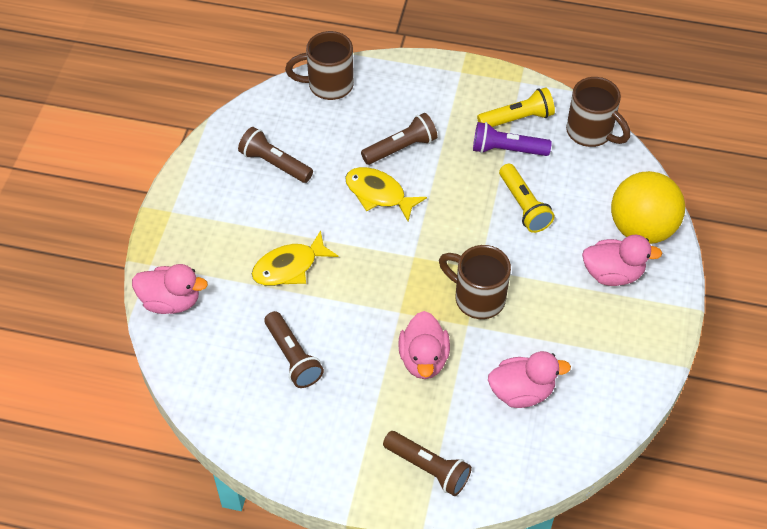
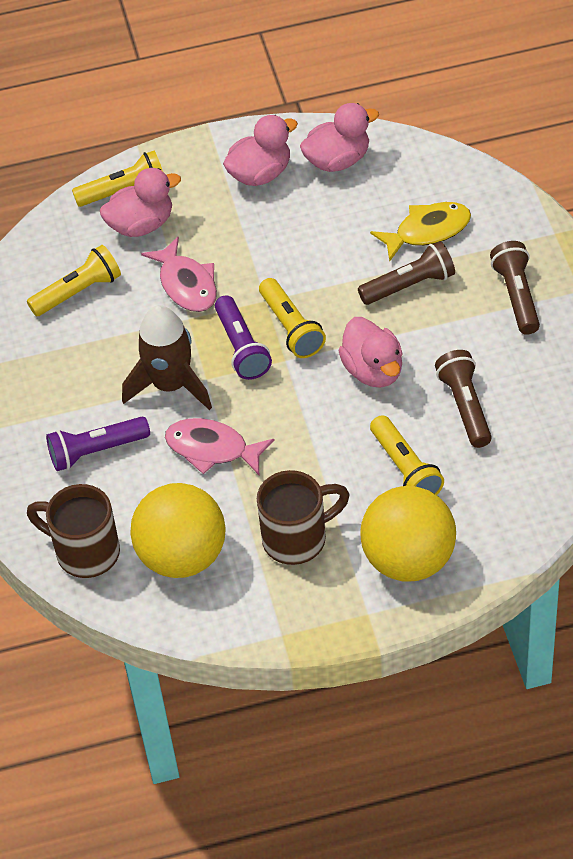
brown flashlight: [238,127,313,183] [264,311,324,388] [361,113,438,165] [383,431,472,496] = 4 -> [358,241,455,305] [435,350,492,448] [490,241,540,335] = 3
brown mug: [285,31,354,100] [439,245,511,319] [566,77,630,147] = 3 -> [27,484,120,578] [257,470,350,565] = 2
brown rocket: none = 0 -> [122,305,212,410] = 1
pink fish: none = 0 -> [141,236,217,312] [165,418,275,475] = 2
purple flashlight: [473,122,552,156] = 1 -> [46,417,150,471] [215,295,272,380] = 2
yellow ball: [611,171,685,244] = 1 -> [130,483,226,578] [360,486,456,581] = 2
yellow fish: [252,230,338,286] [345,167,427,222] = 2 -> [370,202,471,262] = 1
yellow flashlight: [477,87,555,127] [499,164,555,233] = 2 -> [27,245,121,316] [72,151,163,207] [259,278,326,358] [370,415,444,495] = 4

